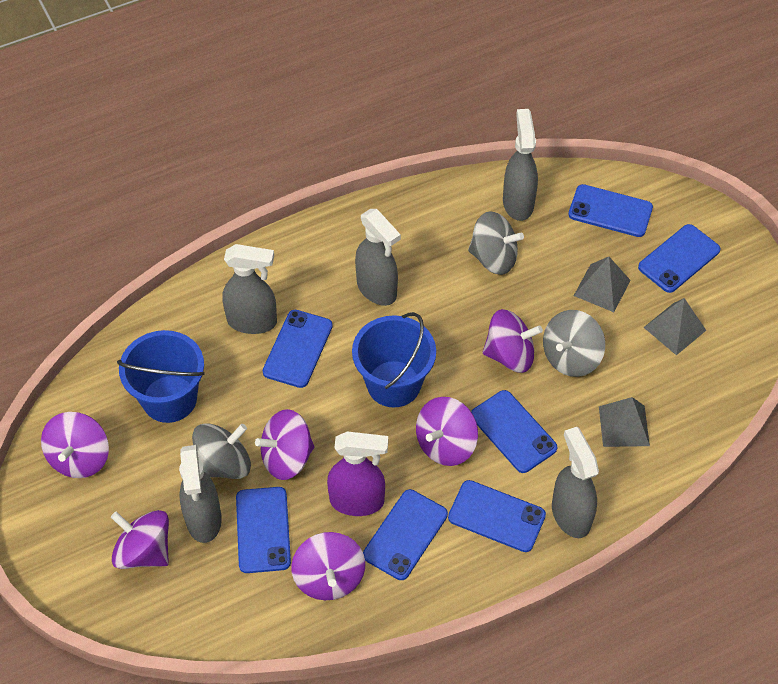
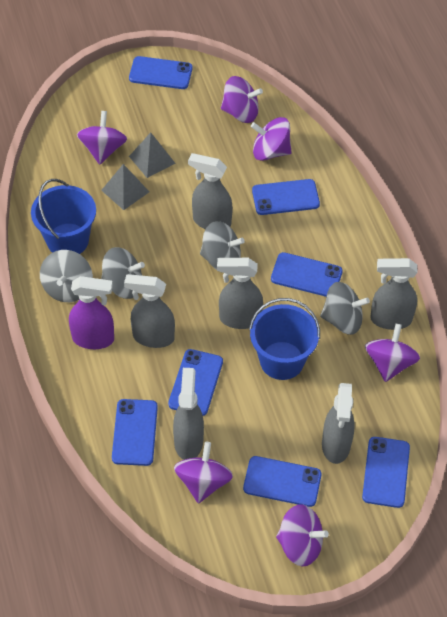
grey pyramid: [574,257,631,312] [599,397,650,447] [643,298,706,355] = 3 -> [101,164,149,210] [129,132,175,178] = 2
grey spinning top: [192,423,251,479] [468,211,524,275] [543,310,605,377] = 3 -> [40,250,93,302] [101,247,145,299] [200,221,245,270] [320,282,370,335] = 4
grey spray bottle: [179,445,222,543] [223,244,277,334] [355,209,401,306] [503,109,538,221] [552,427,599,538] = 5 -> [124,274,175,348] [173,368,204,460] [188,153,233,229] [217,258,263,329] [322,383,355,464] [370,258,417,330] = 6

